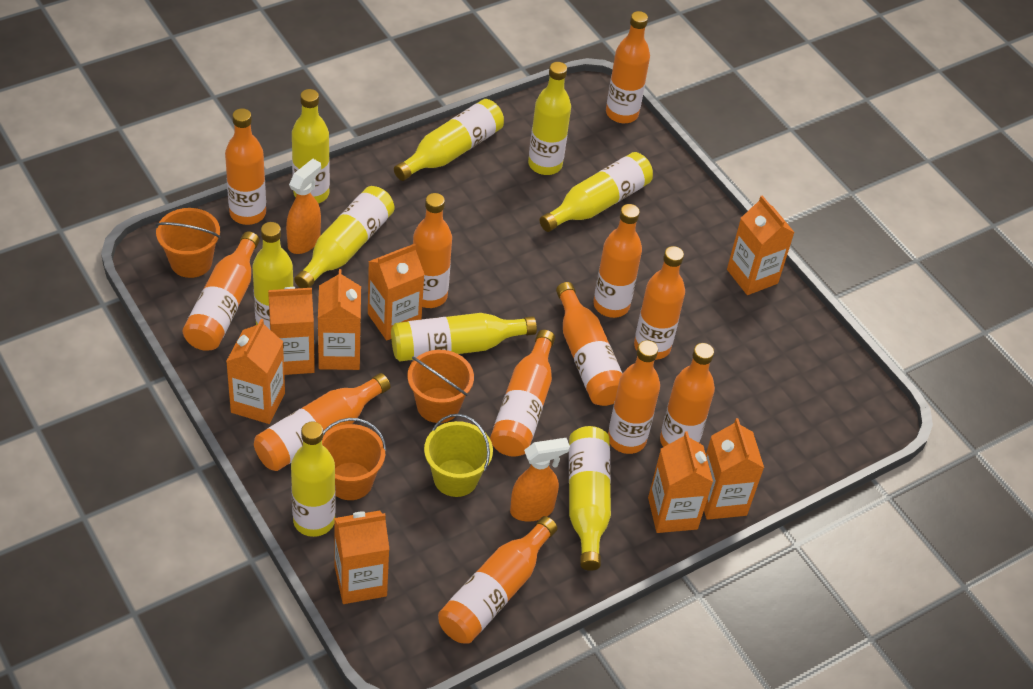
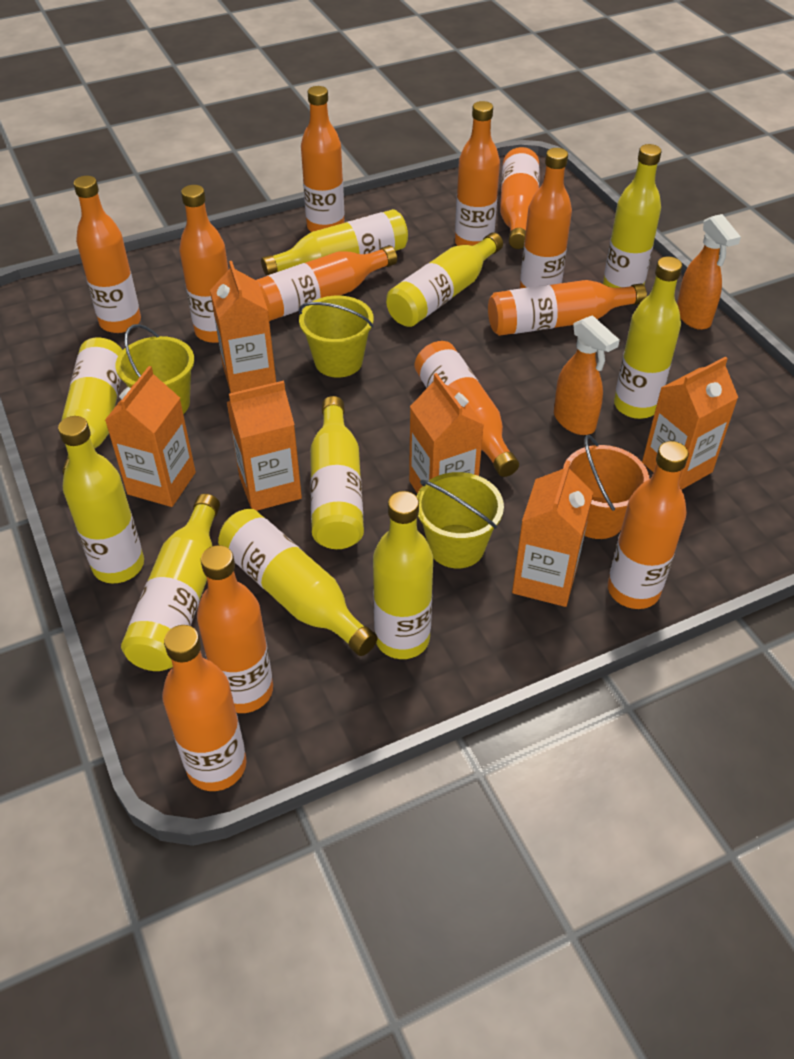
orange bucket: [155,208,220,278] [322,418,387,500] [407,350,474,423] = 3 -> [563,435,650,539] = 1
orange carton: [226,319,285,424] [268,287,315,375] [318,269,361,370] [334,510,389,604] [368,244,425,341] [648,431,713,533] [704,418,764,520] [727,195,795,295] = 8 -> [105,366,196,507] [210,261,276,393] [227,381,302,511] [409,373,484,494] [512,461,593,607] [642,356,738,490] = 6
yellow bottle: [252,222,293,329] [291,422,336,537] [292,89,330,204] [295,186,395,288] [391,313,537,361] [394,99,504,181] [528,62,571,175] [539,152,653,232] [569,426,611,571] = 9 -> [58,416,144,583] [61,338,123,475] [121,494,220,671] [218,509,377,656] [261,209,408,276] [310,396,364,549] [373,491,433,659] [386,232,503,327] [603,144,662,288] [614,256,682,419] = 10
yellow bucket: [424,414,493,497] = 1 -> [115,324,194,414] [298,296,374,378] [417,472,504,568] = 3

